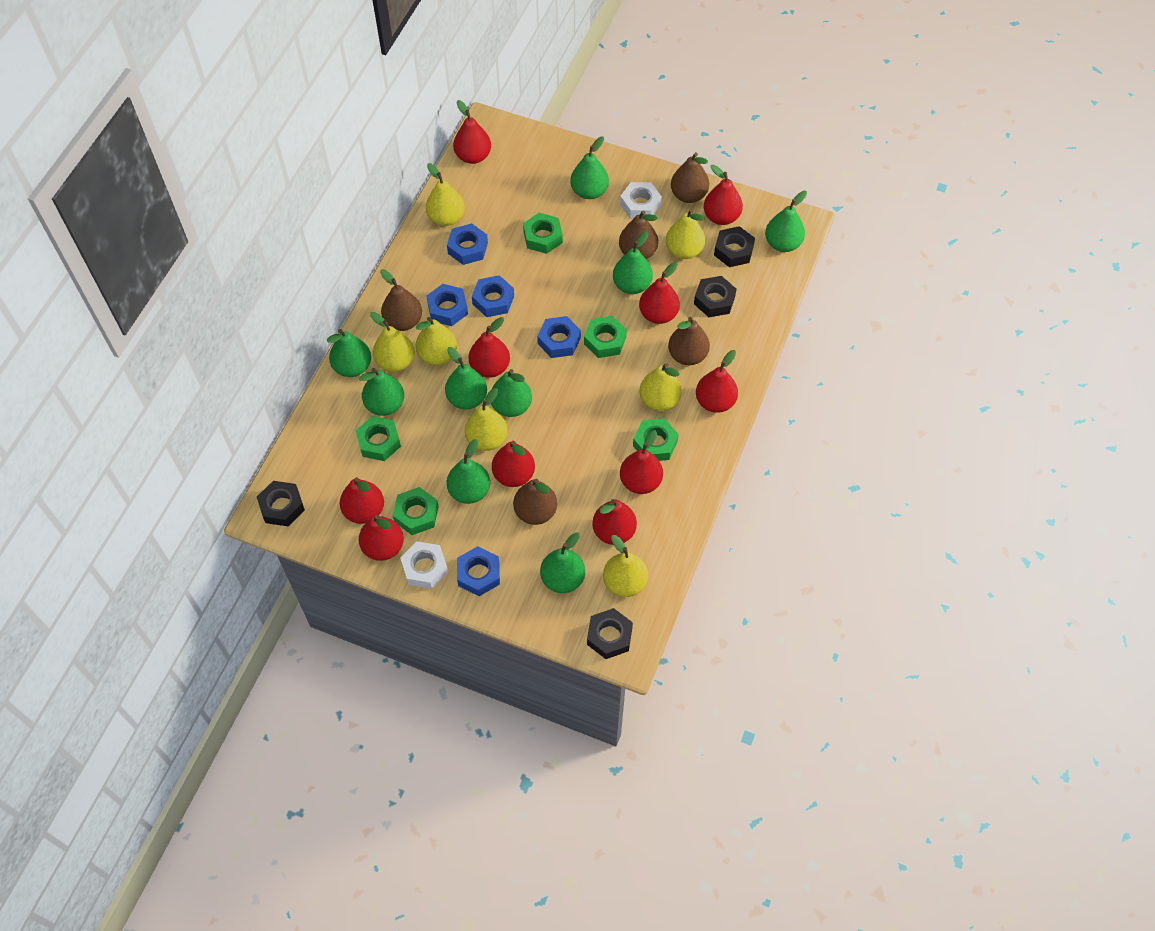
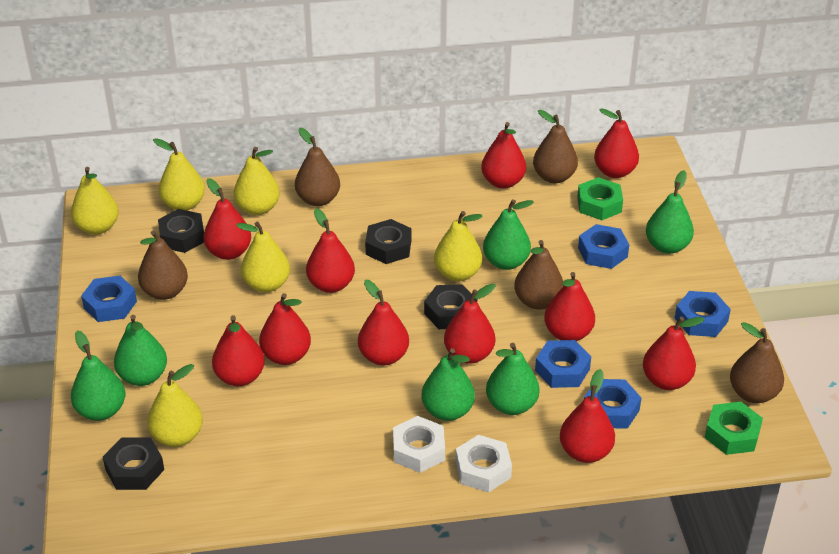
green nut: [355,416,401,461] [393,487,439,535] [523,213,563,254] [584,316,627,358] [633,418,679,461] = 5 -> [577,177,623,220] [704,402,763,455] = 2
green pear: [327,329,371,377] [359,368,404,416] [445,347,487,409] [447,439,490,504] [491,369,532,417] [540,533,585,593] [570,137,609,199] [613,231,653,294] [765,191,807,252] = 9 -> [71,330,125,421] [114,315,167,386] [421,348,475,421] [483,199,534,270] [486,343,539,415] [646,170,694,254] = 6
red pear: [340,477,384,524] [359,515,404,561] [453,100,491,164] [468,317,510,378] [492,441,535,487] [592,499,637,545] [620,430,663,494] [639,262,680,324] [696,350,738,413] [704,164,743,225] = 10 -> [203,178,251,260] [212,315,265,386] [259,293,311,365] [306,208,355,293] [358,280,409,365] [444,284,496,364] [481,122,526,189] [544,272,595,341] [560,369,615,463] [594,108,639,178] [643,317,705,390] = 11
yellow pear: [370,312,415,372] [416,317,457,365] [426,163,465,226] [465,388,508,451] [603,535,648,597] [640,363,682,411] [666,209,705,259] = 7 -> [71,167,119,235] [147,364,203,447] [153,138,205,211] [234,147,280,215] [236,222,290,292] [434,211,483,281] = 6

